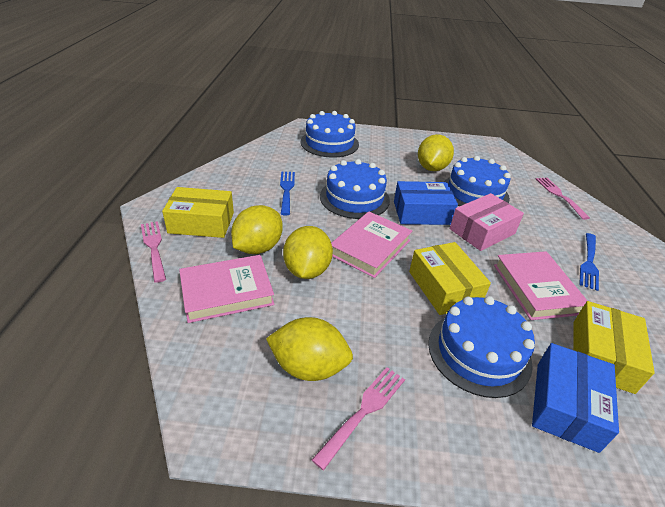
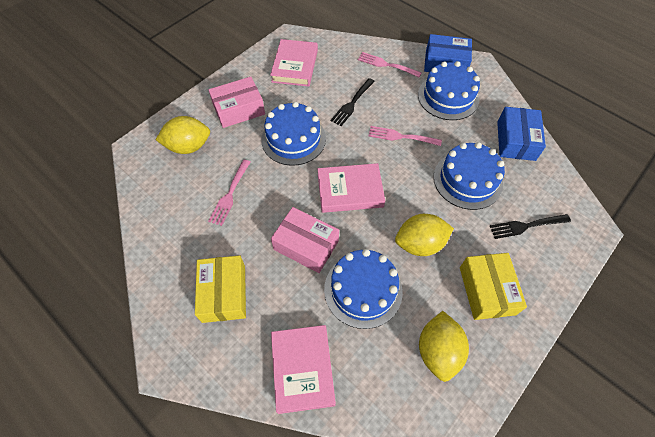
black fork: none = 0 -> [331,78,375,126] [490,214,571,239] = 2
blue fork: [280,172,295,216] [579,233,599,291] = 2 -> none = 0
pink box: [450,193,524,251] = 1 -> [208,77,265,128] [271,207,339,273] = 2
yellow box: [162,187,234,238] [409,242,491,315] [573,301,655,394] = 3 -> [195,255,246,323] [460,253,527,320] = 2
yellow lemon: [231,205,283,254] [266,317,353,381] [283,226,333,279] [418,134,454,171] = 4 -> [156,116,210,154] [395,214,454,256] [419,311,469,382] = 3

